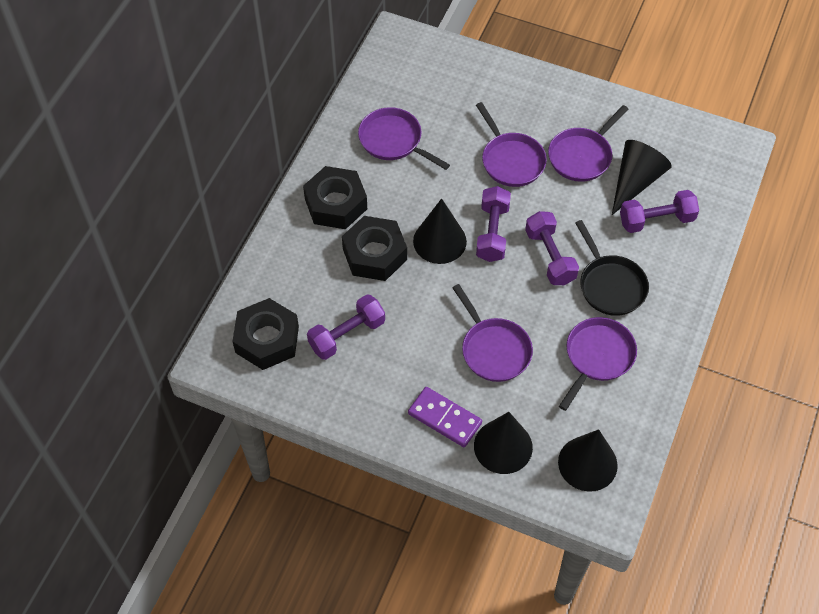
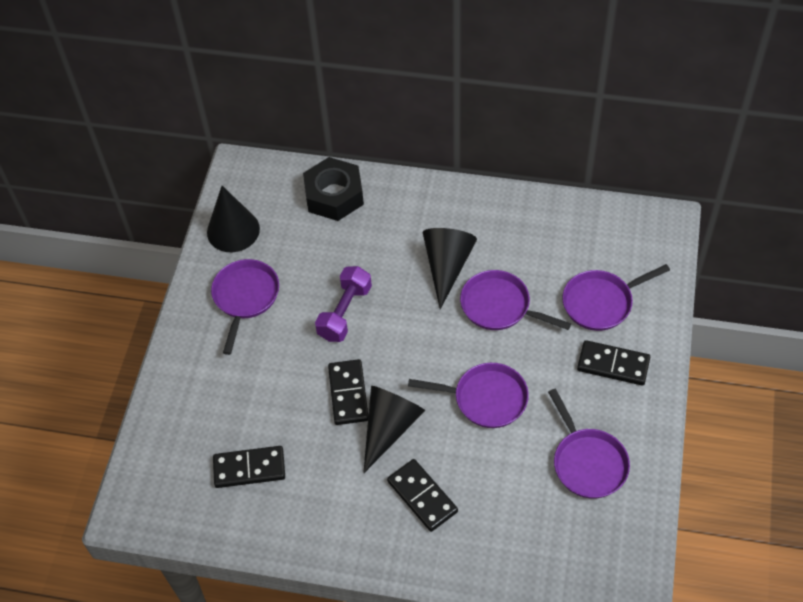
black cone: [413,198,467,264] [474,412,533,474] [558,429,618,492] [612,140,672,215] = 4 -> [207,186,260,252] [363,386,425,473] [423,228,477,309] = 3
black domino: none = 0 -> [213,446,285,488] [328,359,368,425] [387,459,458,532] [577,340,650,385] = 4
black nut: [232,298,299,370] [303,166,367,229] [342,216,407,281] = 3 -> [303,157,364,221] = 1
black pan: [575,220,649,316] = 1 -> none = 0
purple domino: [408,387,482,447] = 1 -> none = 0
purple dumbbell: [307,294,385,360] [476,186,511,262] [525,211,579,285] [620,190,699,233] = 4 -> [315,266,372,342] = 1

